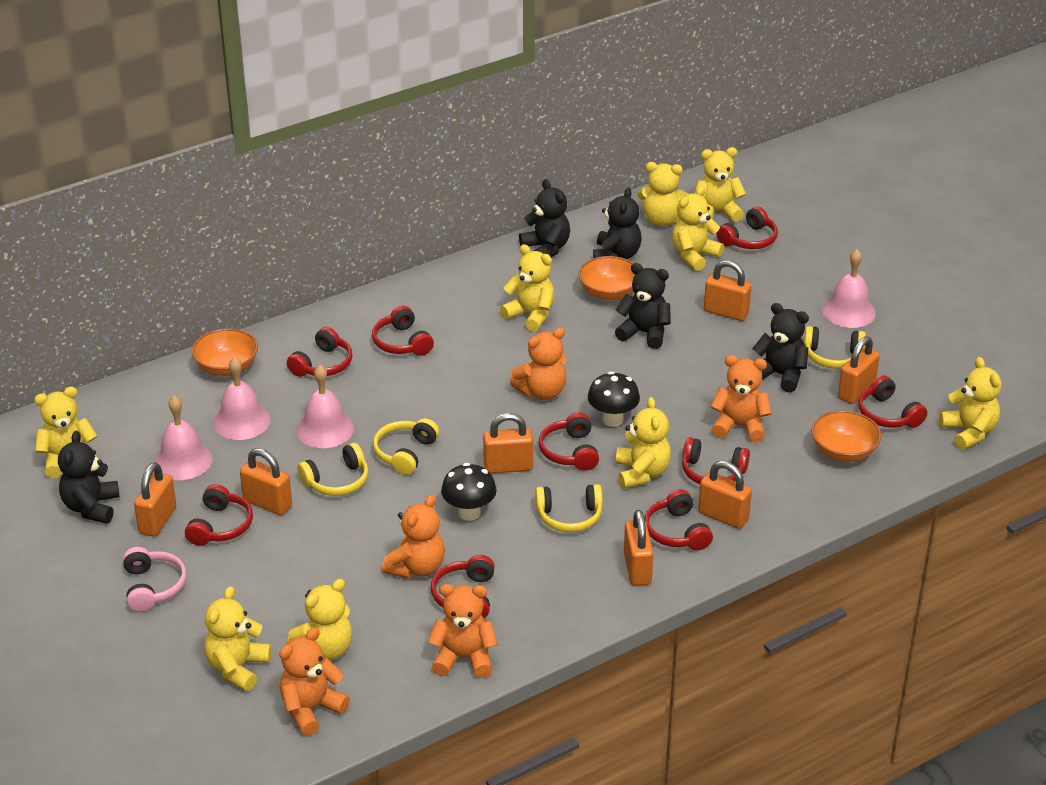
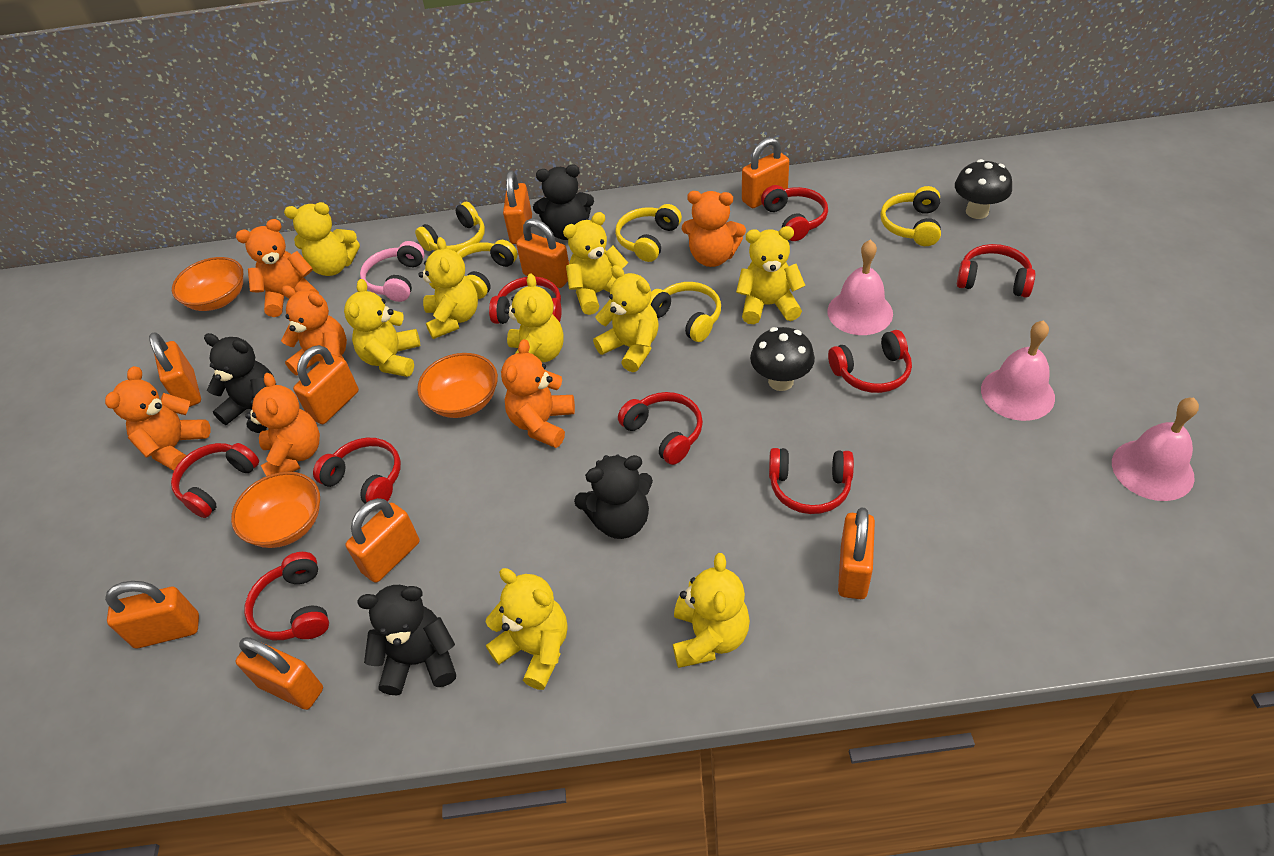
black teddy bear: [58,431,120,524] [519,179,570,257] [593,187,642,259] [615,263,671,349] [752,303,809,393] = 5 -> [204,333,274,433] [357,585,456,695] [533,164,594,240] [574,455,653,539] = 4
orange padlock: [134,463,176,537] [240,448,292,515] [483,413,533,473] [624,510,653,586] [698,461,752,529] [704,260,752,321] [838,336,880,404] = 7 -> [105,581,199,649] [149,332,201,407] [235,637,323,710] [293,345,359,424] [345,498,419,583] [503,171,532,244] [516,219,569,288] [742,137,789,208] [838,508,875,599] = 9
orange teddy bear: [279,628,350,736] [382,494,445,579] [428,584,498,678] [510,328,567,400] [710,355,771,442] = 5 -> [105,366,210,471] [236,219,319,317] [245,373,320,476] [281,285,347,376] [501,339,575,448] [682,191,746,267] = 6
pink bell: [154,396,213,480] [213,357,271,440] [296,365,354,448] [822,249,876,328] = 4 -> [827,240,893,335] [981,321,1055,421] [1112,398,1199,501] = 3
yellow headphones: [297,443,368,496] [373,418,439,475] [535,484,603,532] [804,326,866,369] = 4 -> [415,202,485,252] [456,240,518,299] [615,204,682,262] [649,282,721,342] [880,186,941,246] = 5

